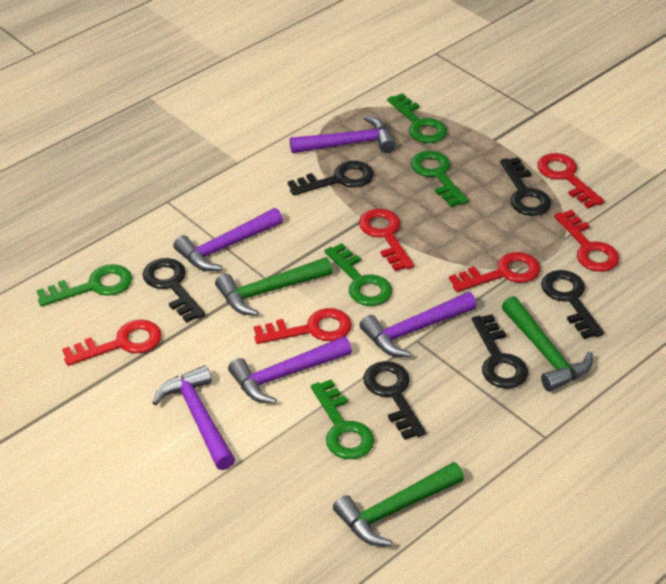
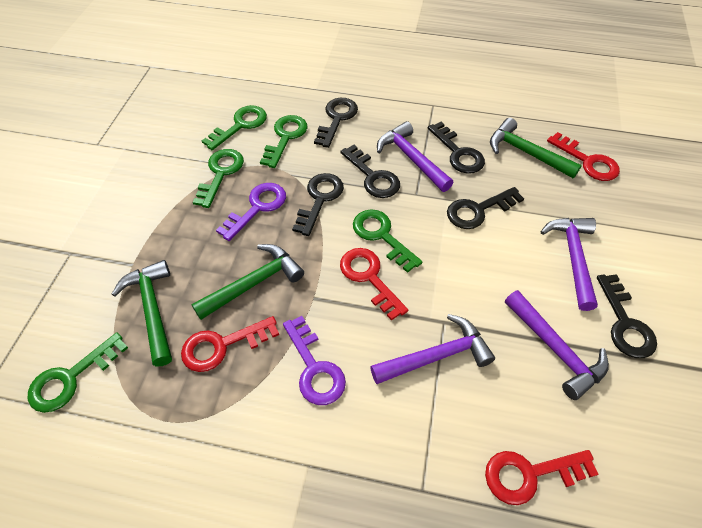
purple hammer: [152,365,235,470] [173,208,283,271] [228,336,352,404] [290,115,396,153] [360,292,477,357] = 5 -> [370,314,495,384] [377,121,454,192] [505,290,609,400] [540,218,598,311] = 4
purple key: none = 0 -> [216,183,286,241] [283,316,346,405] = 2
red key: [62,320,162,366] [254,308,352,344] [359,209,414,271] [449,252,540,292] [537,153,604,208] [554,210,620,272] = 6 -> [181,316,279,372] [340,248,408,321] [485,450,598,505] [547,132,620,181] = 4

